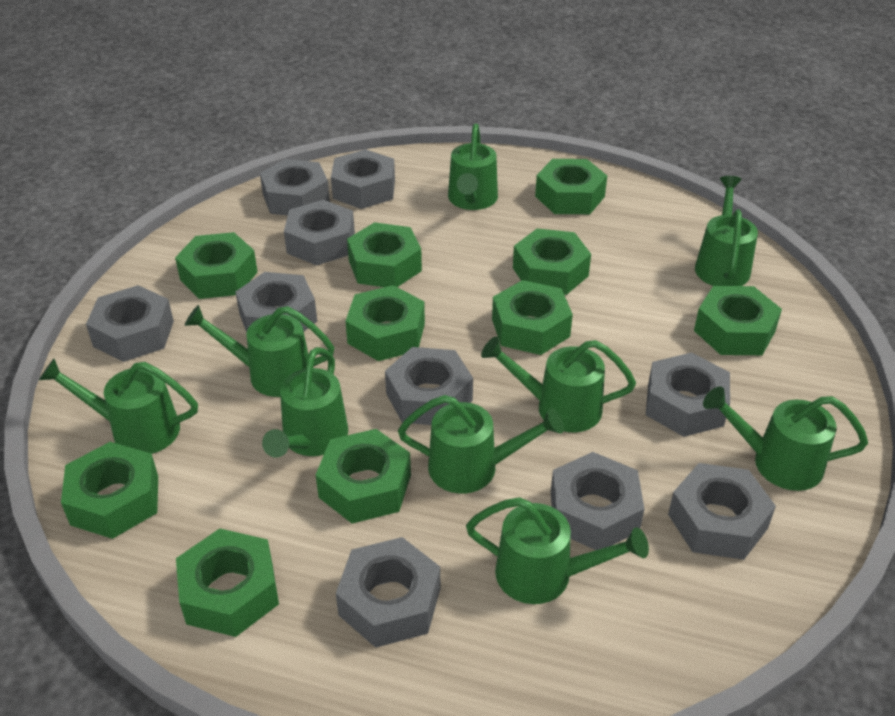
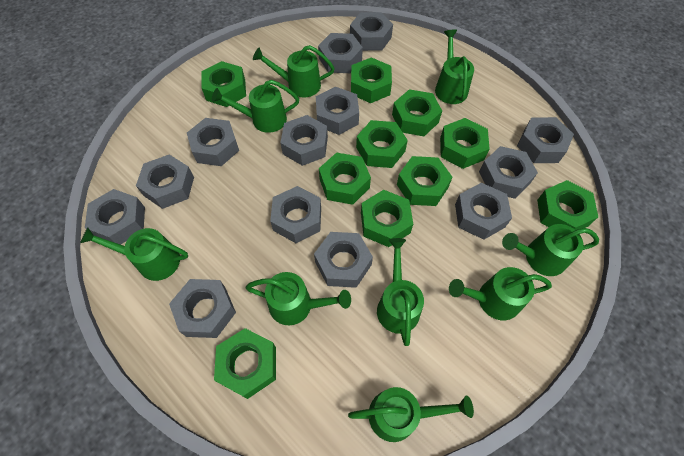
grey nut: [86,285,174,362] [235,272,317,332] [260,159,330,216] [284,200,355,266] [331,149,395,209] [336,537,440,648] [385,347,473,425] [551,452,644,550] [646,352,730,437] [668,463,776,560] = 10 -> [85,189,145,245] [136,155,194,209] [169,279,236,338] [187,118,239,166] [270,186,321,243] [280,115,328,166] [314,232,373,288] [316,87,359,135] [318,33,363,73] [350,12,393,51] [455,183,512,240] [479,146,538,199] [517,117,574,163] = 13

